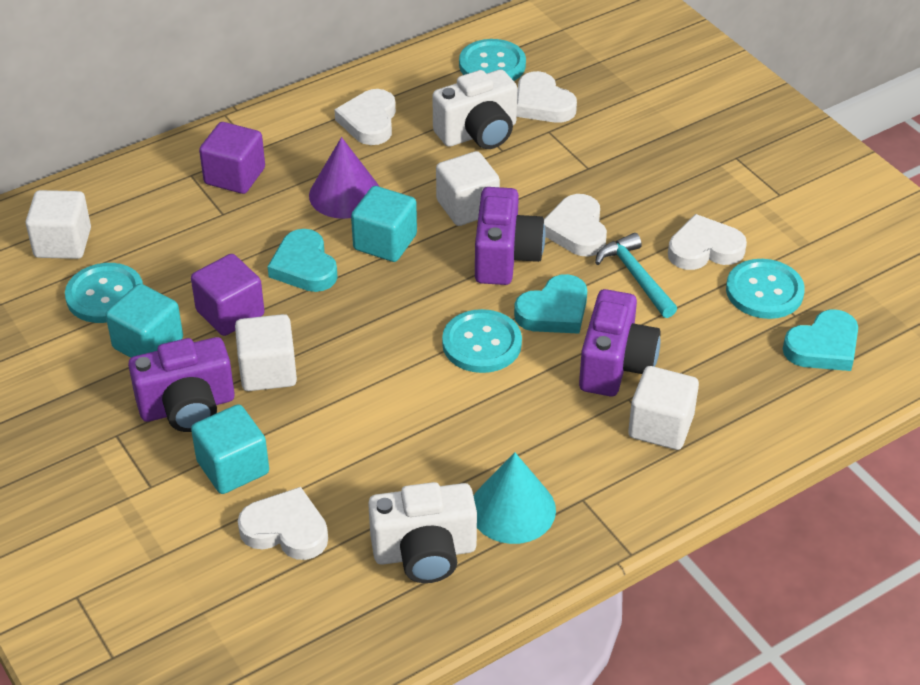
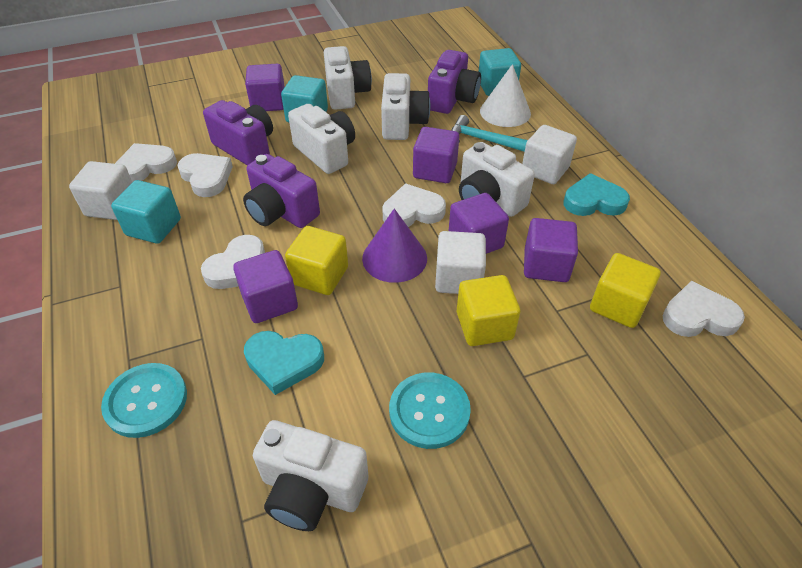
purple cube: [191,254,264,336] [199,122,265,194] = 2 -> [233,250,298,323] [245,64,285,111] [413,127,459,183] [449,193,509,254] [524,218,578,282] = 5
turquoise button: [65,263,143,323] [442,309,522,373] [459,39,526,81] [726,259,805,319] = 4 -> [101,363,187,438] [389,372,471,449] = 2
turquoise cone: [474,453,556,544] = 1 -> none = 0
turquoise heart: [267,229,338,292] [514,274,587,334] [783,310,858,371] = 3 -> [244,331,324,395] [564,173,630,216] = 2
white camera: [368,482,477,583] [432,70,517,149] = 2 -> [253,420,368,531] [288,104,355,174] [324,46,372,110] [381,73,430,140] [459,142,535,217] = 5
white cone: none = 0 -> [480,64,531,127] = 1
white cube: [26,190,91,259] [235,314,297,391] [436,151,500,226] [628,366,699,450] = 4 -> [69,161,132,220] [435,231,486,294] [522,125,577,184] = 3
yellow cube: none = 0 -> [285,226,348,295] [457,275,520,346] [590,253,661,328] = 3

